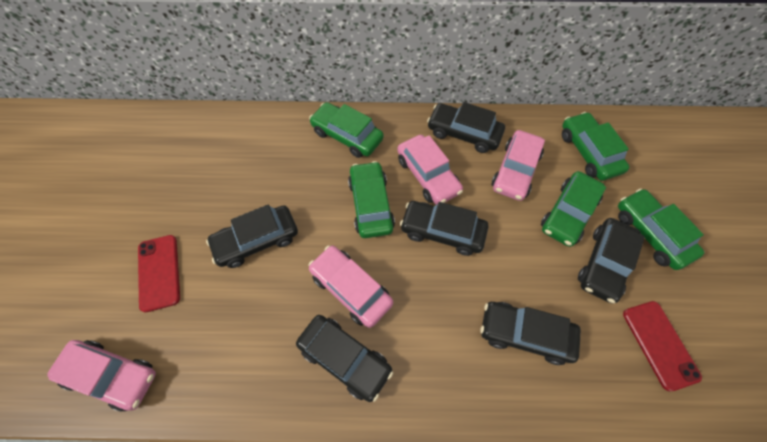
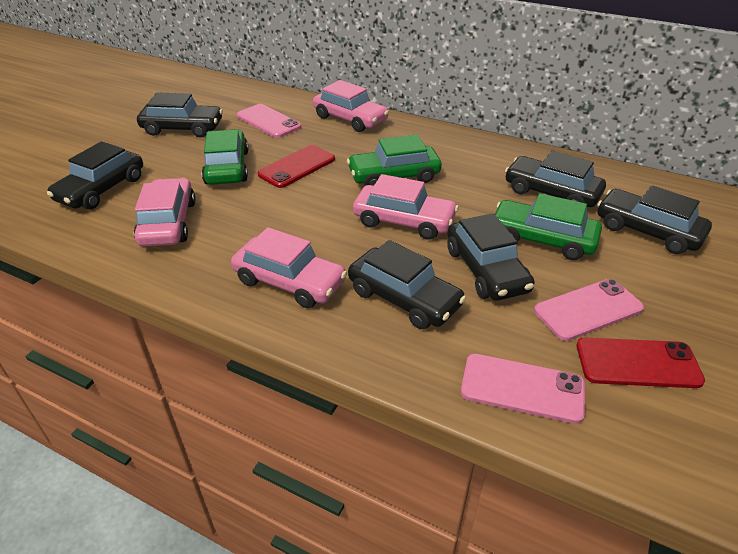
green car: [309,102,384,158] [348,161,395,238] [541,171,606,247] [562,112,630,181] [618,189,704,270] = 5 -> [202,129,249,185] [347,135,442,186] [495,193,602,260] = 3
pink phone: none = 0 -> [237,104,301,138] [461,354,585,424] [534,279,644,341] = 3

